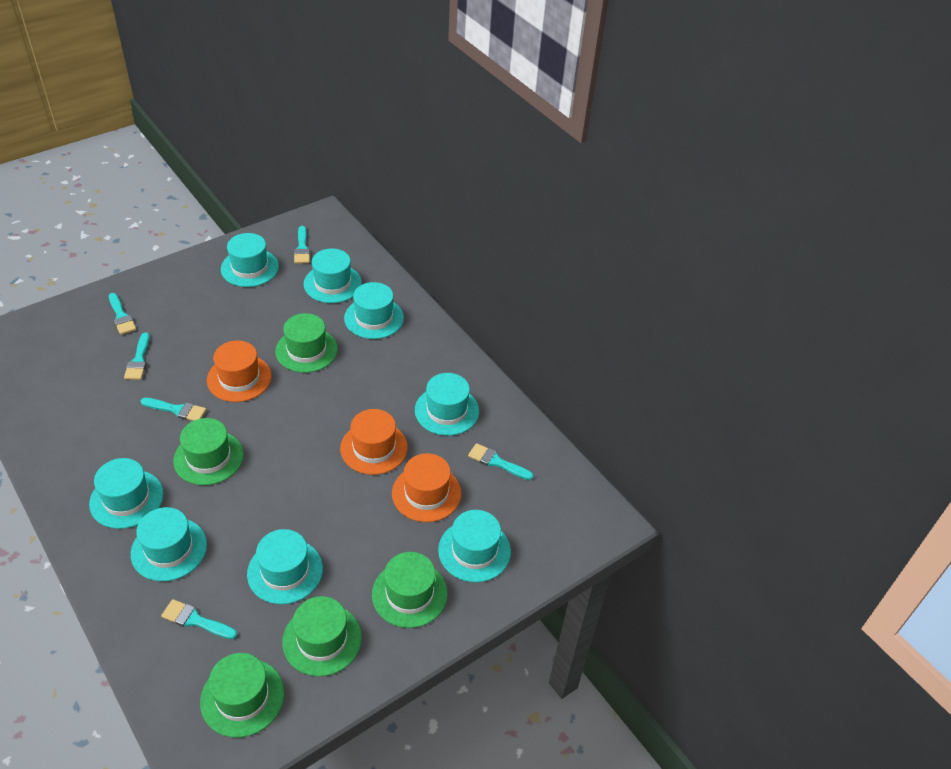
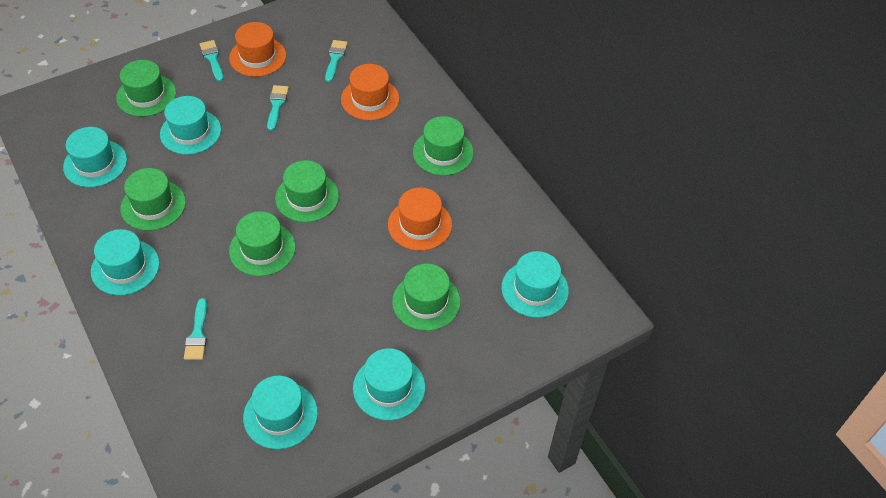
green hat: [173,418,244,485] [200,653,285,737] [275,313,338,373] [282,596,362,676] [372,552,448,628] = 5 -> [116,60,176,117] [120,168,186,231] [229,211,296,276] [275,160,339,222] [392,264,460,331] [413,116,474,176] = 6
turquoise brush: [109,293,136,335] [124,333,150,380] [141,398,206,421] [161,599,237,639] [294,226,310,264] [468,443,534,480] = 6 -> [184,298,207,360] [200,40,224,82] [267,85,289,131] [325,40,348,82] = 4
turquoise hat: [89,458,164,529] [131,507,207,581] [221,233,279,287] [247,529,323,604] [304,248,362,303] [344,282,404,339] [415,373,479,436] [438,510,511,582] = 8 -> [63,127,127,187] [91,229,160,295] [160,96,221,155] [243,376,318,449] [353,348,425,420] [501,251,569,318] = 6

